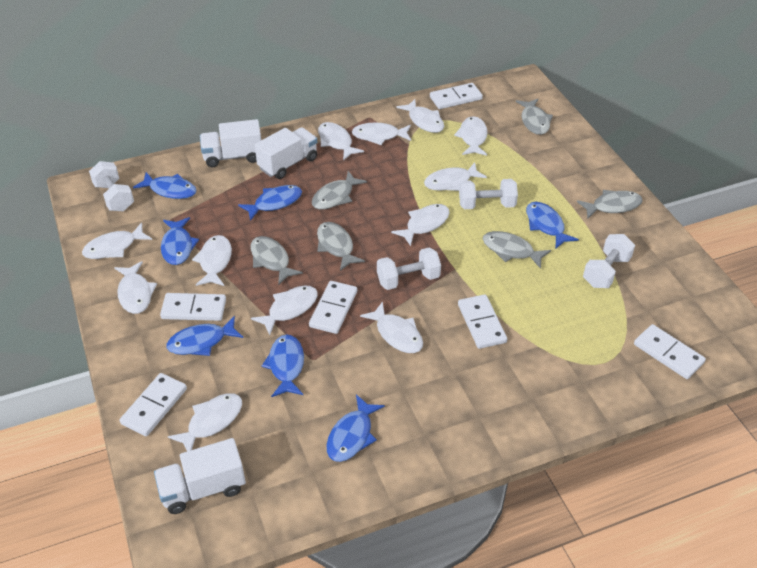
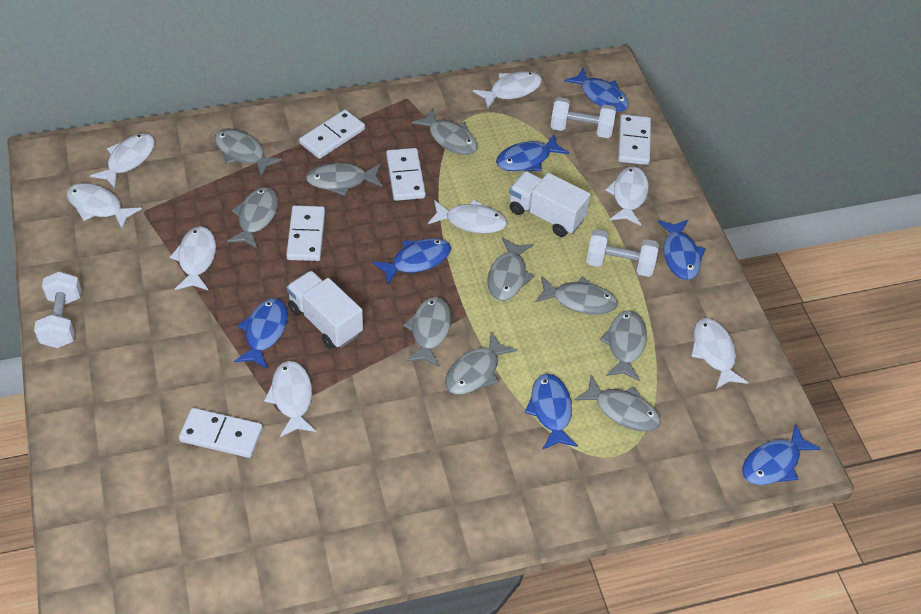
grey fish: [251,236,303,285] [312,171,367,210] [317,222,365,271] [483,231,551,269] [516,99,553,135] [577,190,643,218] = 6 -> [215,128,282,177] [227,187,278,249] [306,163,383,196] [403,297,452,367] [412,108,477,155] [445,332,517,395] [487,237,534,300] [535,276,618,315] [574,376,661,432] [599,310,647,381] = 10
white domino: [120,373,187,436] [160,293,226,321] [309,281,357,334] [430,83,483,109] [458,294,507,349] [634,324,706,379] = 6 -> [179,408,263,458] [286,205,325,261] [299,109,365,159] [386,148,426,201] [618,114,651,165] = 5
white dumbbell: [89,161,134,211] [377,247,441,290] [459,179,518,209] [583,234,635,288] = 4 -> [34,271,82,348] [550,97,616,138] [586,229,659,277] = 3
white fish: [82,223,152,259] [114,261,157,314] [168,393,242,451] [192,235,232,286] [251,286,318,335] [318,122,364,161] [352,123,411,145] [360,301,423,353] [391,204,449,246] [396,99,444,133] [424,162,487,191] [454,116,488,156] = 12 -> [66,183,142,229] [90,133,155,188] [170,226,216,291] [264,361,316,437] [428,199,507,234] [473,71,542,109] [605,166,649,226] [691,318,748,389] = 8
white truck: [154,438,246,514] [200,119,261,167] [255,127,317,179] = 3 -> [286,271,363,349] [509,171,591,237] = 2

